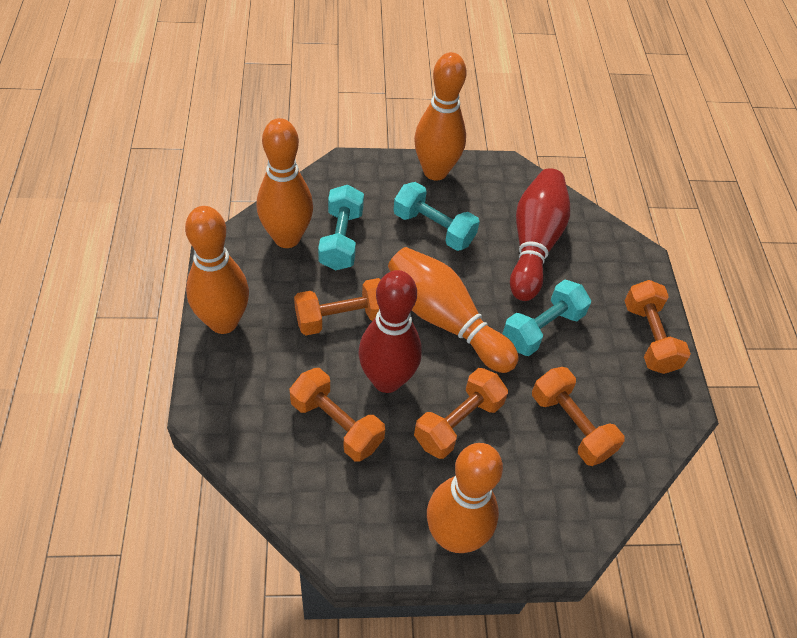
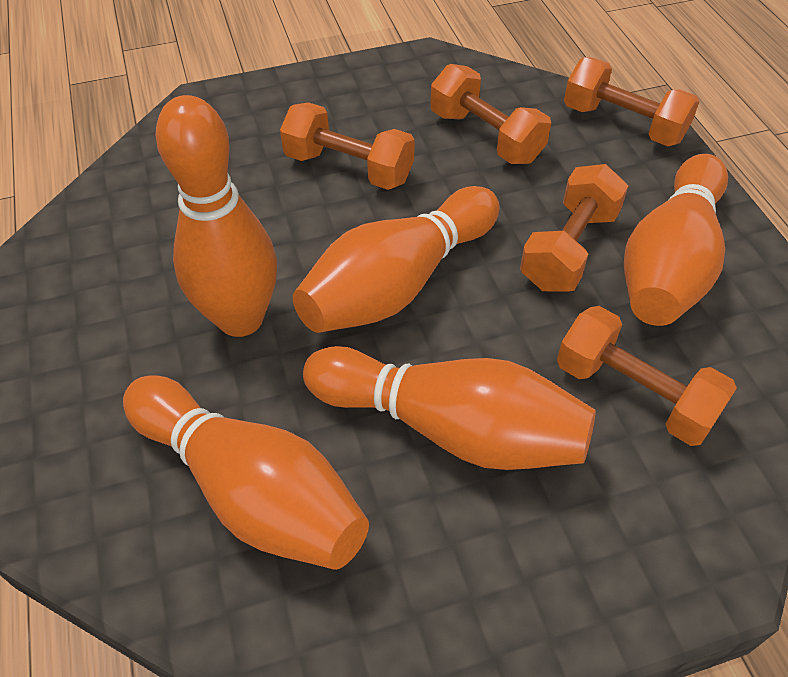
red bowling pin: [358,270,422,393] [510,168,570,301] = 2 -> none = 0
turquoise dumbbell: [318,185,364,271] [393,182,480,251] [503,280,591,356] = 3 -> none = 0

